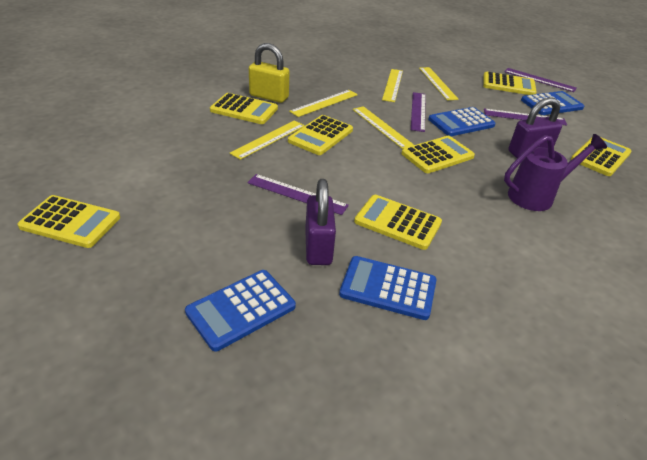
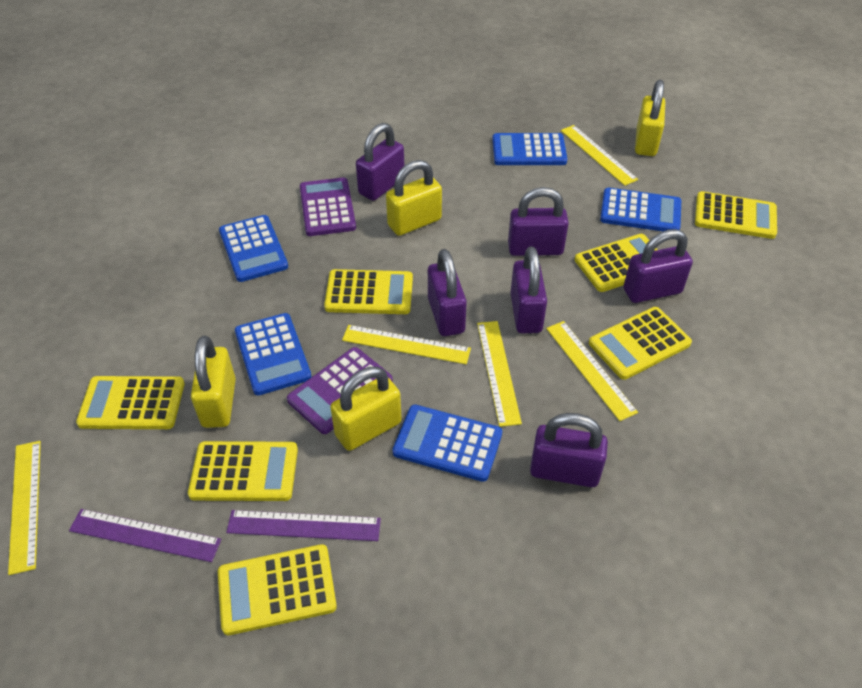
blue calculator: [185,270,296,352] [339,256,437,320] [428,107,496,136] [521,91,584,115] = 4 -> [219,215,288,282] [235,313,311,395] [393,405,502,482] [492,133,567,165] [600,188,681,231] = 5
purple calculator: none = 0 -> [287,347,393,434] [300,177,356,236] = 2
purple padlock: [305,179,336,265] [508,97,562,158] = 2 -> [356,123,404,201] [428,249,467,336] [508,187,569,256] [510,246,547,334] [530,413,608,487] [624,229,693,303] = 6
purple ruler: [247,174,349,215] [411,92,426,132] [484,109,567,126] [504,68,577,92] = 4 -> [69,509,221,562] [226,510,381,541] = 2
purple watering can: [504,134,607,211] = 1 -> none = 0
yellow padlock: [249,43,289,103] = 1 -> [191,336,236,428] [330,367,402,451] [386,160,442,236] [635,80,665,156] = 4

